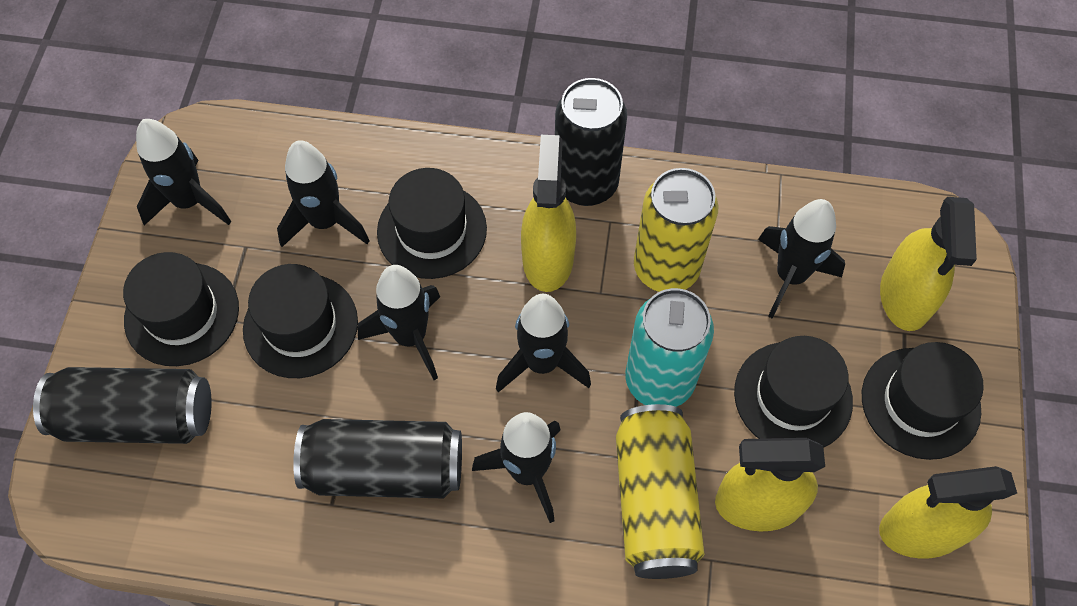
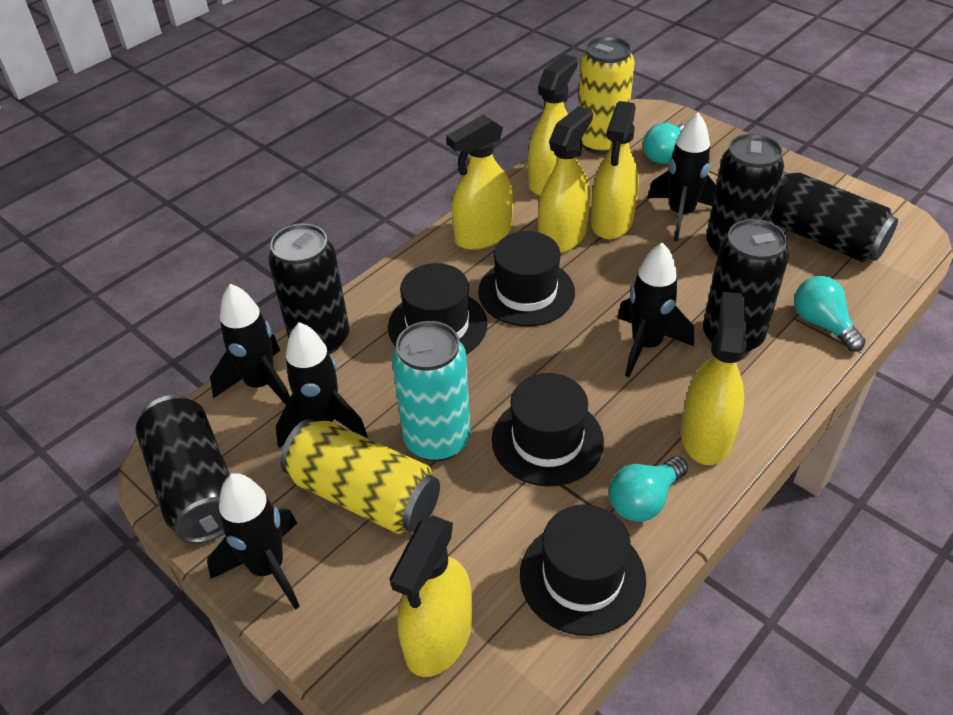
black can: [33,367,212,444] [293,419,462,499] [555,78,627,206] = 3 -> [135,395,230,544] [268,224,349,354] [703,219,789,354] [706,134,784,256] [770,171,898,262] = 5
black hat: [123,252,239,366] [243,264,358,378] [377,168,487,279] [734,336,853,448] [862,342,984,460] = 5 -> [388,263,488,354] [478,231,575,326] [492,373,604,487] [520,505,646,636] = 4
black rocket: [136,119,231,225] [277,140,369,247] [358,265,440,380] [472,412,561,523] [496,294,591,393] [758,199,845,318] = 6 -> [207,473,300,610] [210,284,290,405] [276,322,368,448] [617,242,694,377] [647,113,716,241] = 5
turquoise light bulb: none = 0 -> [609,456,688,522] [643,123,685,164] [794,276,865,352] = 3
yellow spray bottle: [521,135,576,292] [715,438,825,531] [879,466,1017,559] [880,197,977,331] = 4 -> [389,515,472,677] [446,114,513,250] [528,54,578,196] [538,106,593,254] [591,101,639,239] [681,292,747,465] = 6

